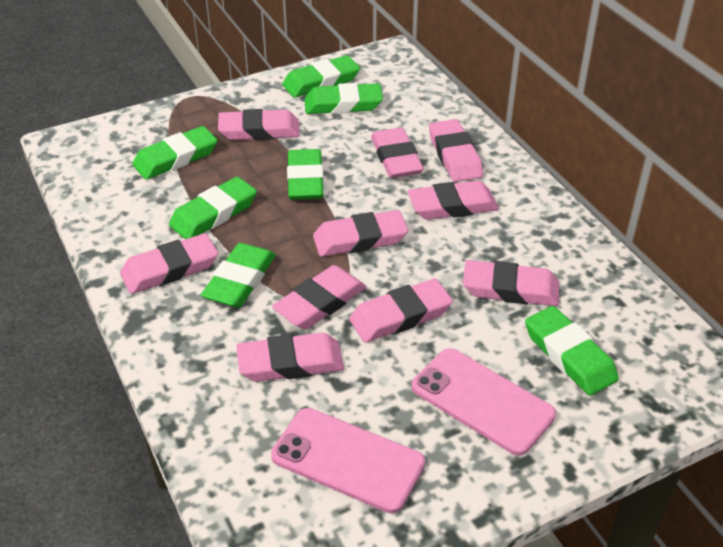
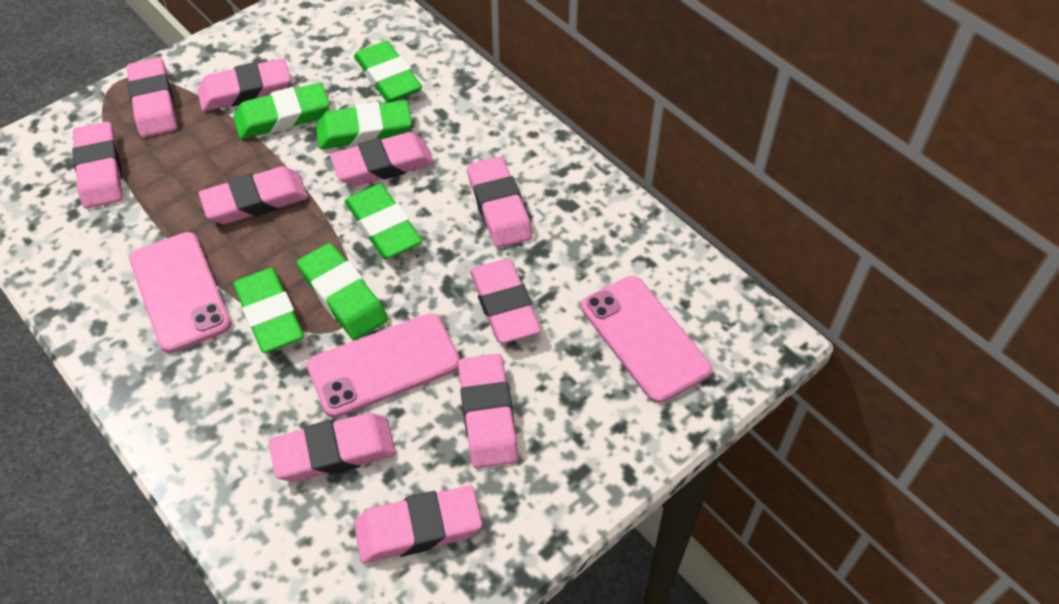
green eraser: [132,126,218,180] [169,177,257,239] [201,243,276,308] [282,55,360,98] [287,149,323,200] [304,83,383,114] [525,306,619,396] = 7 -> [233,83,330,139] [233,268,304,353] [297,243,388,340] [316,100,412,149] [344,184,422,259] [354,41,422,103] = 6
pink phone: [271,408,425,513] [412,348,556,456] = 2 -> [129,232,231,353] [307,313,460,418] [581,276,712,403] = 3

